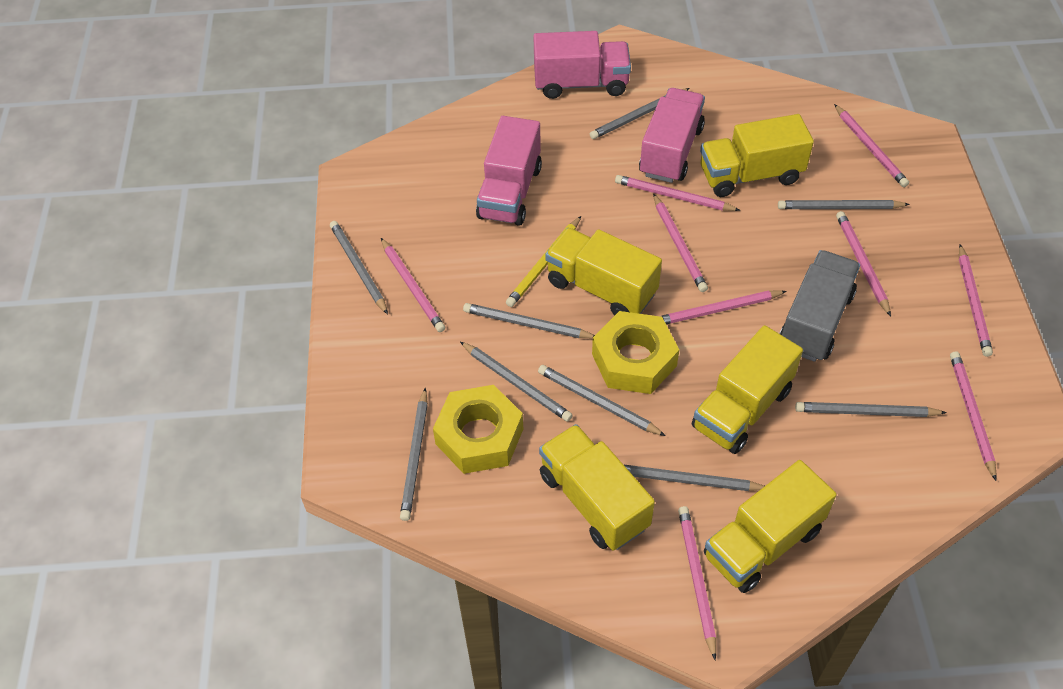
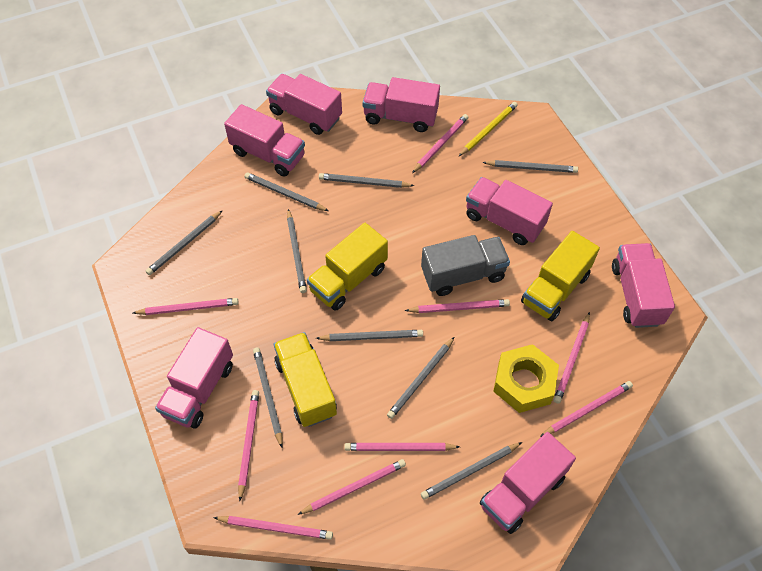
pink truck: [476,116,542,226] [533,31,631,99] [639,88,705,183] = 3 -> [155,327,233,429] [224,104,305,177] [266,74,342,135] [362,77,440,132] [466,177,553,245] [480,432,576,534] [612,243,675,328] = 7
yellow nut: [433,385,523,474] [592,311,679,394] = 2 -> [493,344,559,413] = 1
yellow truck: [539,424,655,551] [545,228,662,315] [692,325,803,454] [700,114,814,197] [704,460,837,593] = 5 -> [273,332,337,427] [307,223,388,311] [521,231,600,321] = 3

